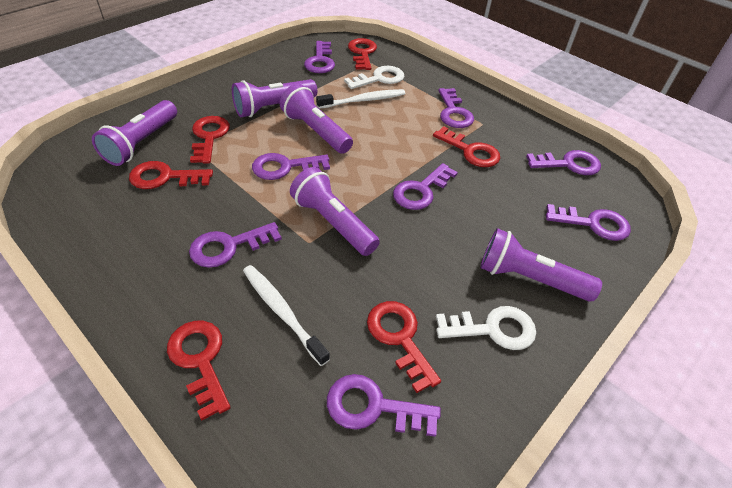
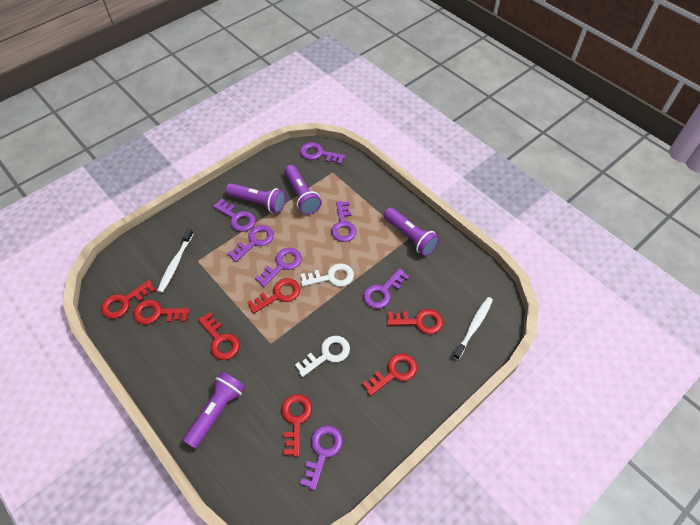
purple flashlight: [92,100,177,166] [232,79,317,117] [280,84,353,154] [290,167,380,256] [480,228,602,301] = 5 -> [183,372,245,449] [226,183,285,213] [284,165,322,215] [384,208,439,256] = 4
purple key: [189,222,282,268] [252,153,330,180] [304,41,335,73] [327,374,441,437] [393,163,458,210] [438,88,474,128] [526,150,601,175] [546,204,631,241] = 8 -> [213,199,256,232] [227,225,274,262] [255,248,302,287] [300,142,345,164] [300,425,343,491] [331,201,357,242] [363,268,410,309] = 7
red key: [129,161,213,189] [167,321,231,421] [190,116,230,164] [348,38,377,70] [367,301,441,393] [433,126,500,167] = 6 -> [101,280,155,319] [133,300,190,325] [198,312,240,360] [247,278,300,314] [281,394,312,457] [362,353,417,396] [387,309,443,334] = 7

